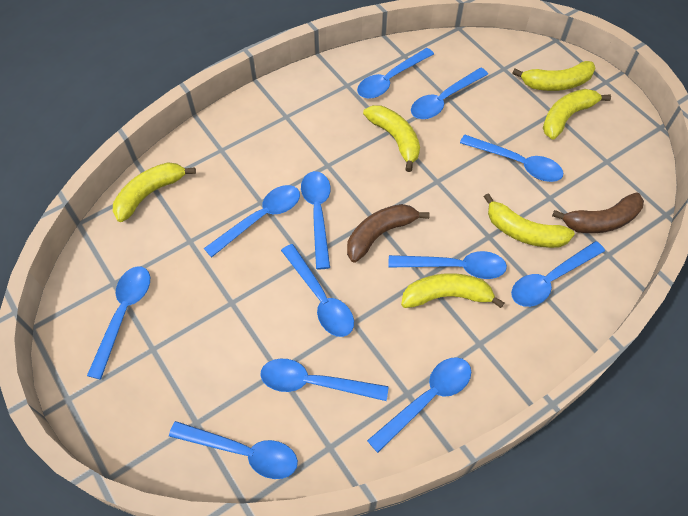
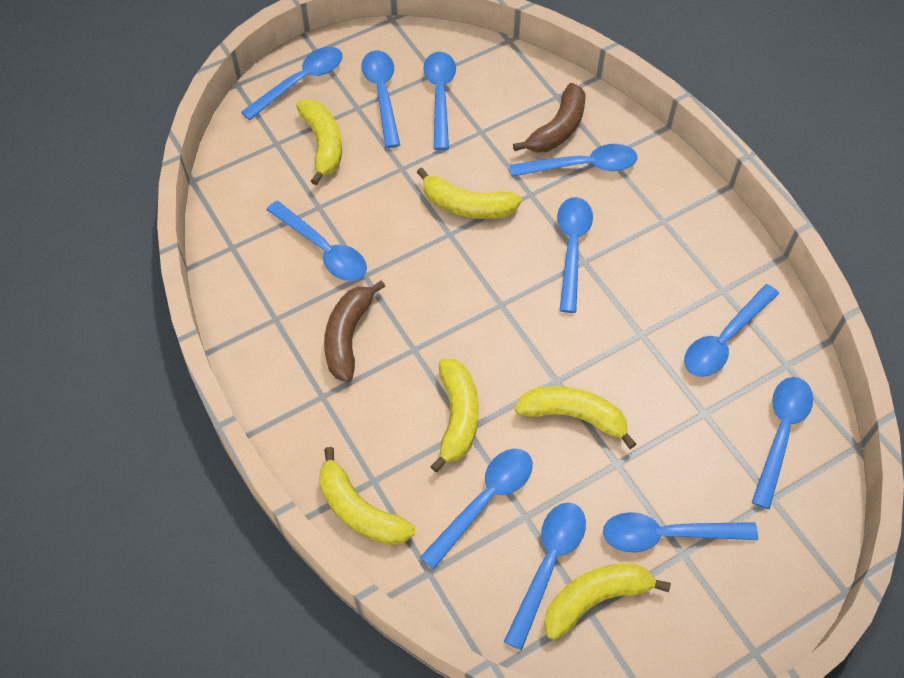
blue spoon: [87,266,150,380] [169,421,298,479] [204,185,300,258] [261,359,389,401] [281,244,354,337] [301,171,331,269] [357,48,434,99] [367,357,471,453] [388,251,507,279] [411,68,488,119] [460,134,563,182] [511,241,605,307] = 12 -> [241,47,343,121] [267,201,367,281] [361,51,400,148] [420,449,533,570] [423,52,456,150] [504,503,586,650] [510,144,637,177] [557,197,593,313] [603,512,758,553] [684,284,779,377] [752,377,813,509] = 11

